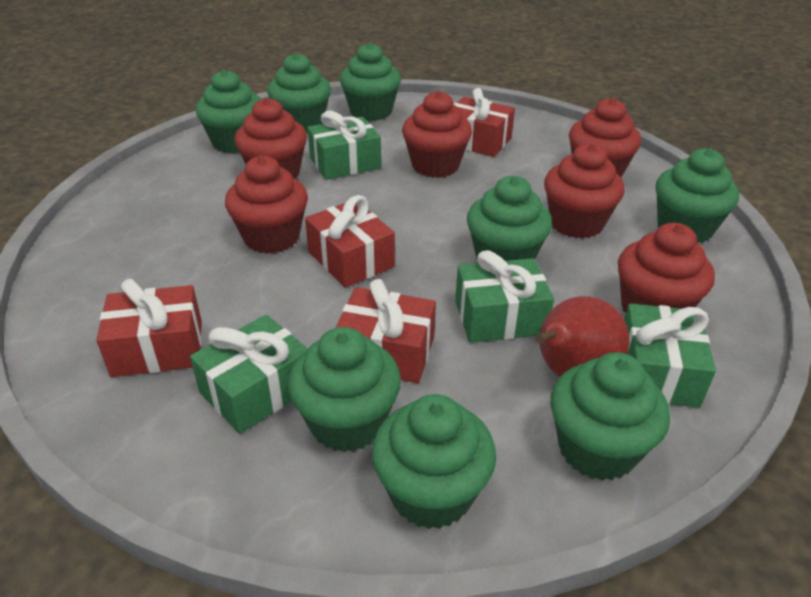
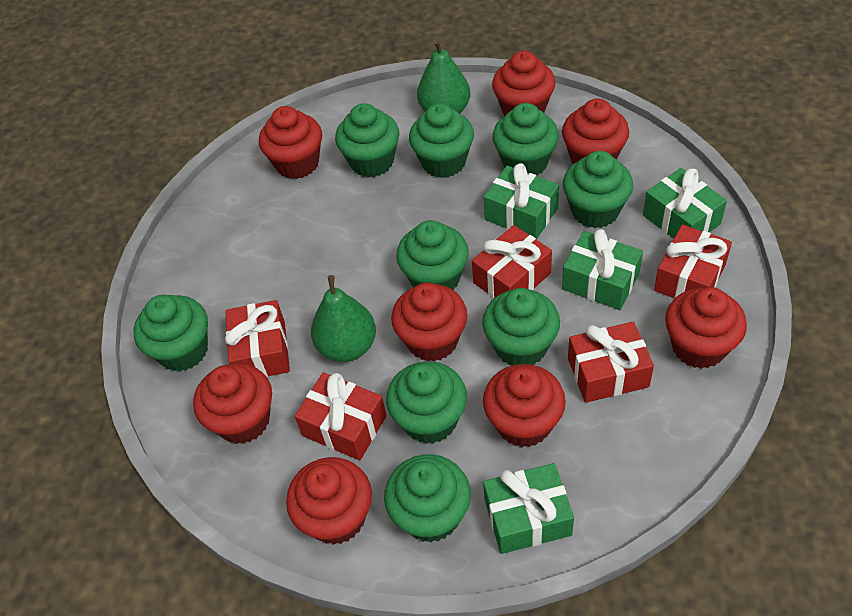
green cupcake: [196,69,261,153] [267,53,331,133] [288,327,401,452] [340,43,401,121] [371,394,496,529] [467,176,552,263] [551,352,670,481] [655,148,739,243] = 8 -> [134,295,208,372] [335,103,400,178] [384,454,471,543] [386,361,467,444] [396,220,469,290] [409,103,474,178] [482,288,560,365] [492,103,559,176] [563,151,633,228] = 9
green pear: none = 0 -> [311,275,376,362] [417,39,470,114] = 2
red cupcake: [225,155,308,254] [235,98,307,179] [402,91,472,178] [544,143,625,239] [569,98,641,177] [618,223,715,313] = 6 -> [193,363,272,444] [259,106,322,179] [286,457,372,545] [391,283,467,362] [483,364,566,447] [492,51,555,116] [562,98,629,164] [665,287,747,369] = 8
red gift: [96,279,202,377] [305,195,395,288] [335,279,436,383] [454,88,515,157] = 4 -> [225,300,290,377] [295,372,387,461] [472,225,552,298] [568,322,654,403] [654,224,732,299] = 5
red pear: [535,296,629,377] = 1 -> none = 0

